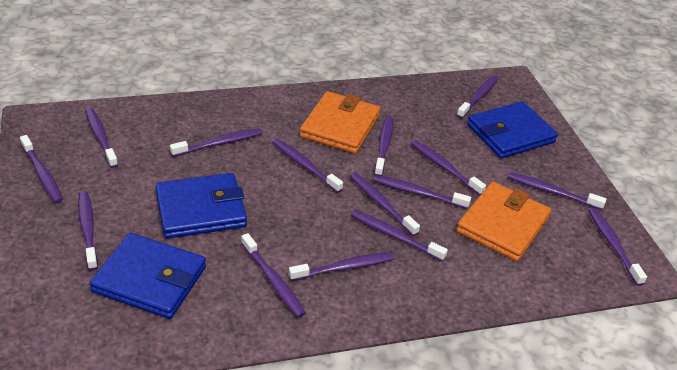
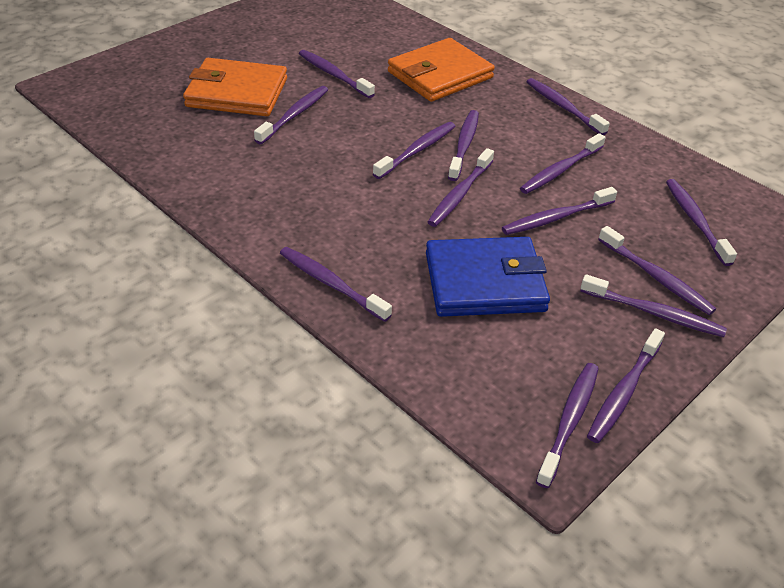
blue wallet: [90,233,206,319] [155,173,247,239] [467,101,558,159] = 3 -> [426,237,550,317] = 1
purple toothbrush: [20,135,63,203] [78,191,98,270] [85,108,118,168] [170,128,263,157] [241,233,305,318] [272,139,343,193] [289,252,395,281] [350,173,420,236] [351,210,448,262] [373,175,471,209] [374,116,393,176] [411,140,486,195] [457,75,499,118] [507,172,607,210] [588,208,647,286] = 15 -> [254,86,328,144] [280,247,392,322] [299,50,375,98] [373,122,455,179] [428,148,494,227] [448,110,479,181] [502,187,617,235] [520,133,606,194] [527,78,610,135] [536,363,599,488] [580,274,727,337] [587,328,665,443] [598,226,716,315] [666,179,737,266] = 14

